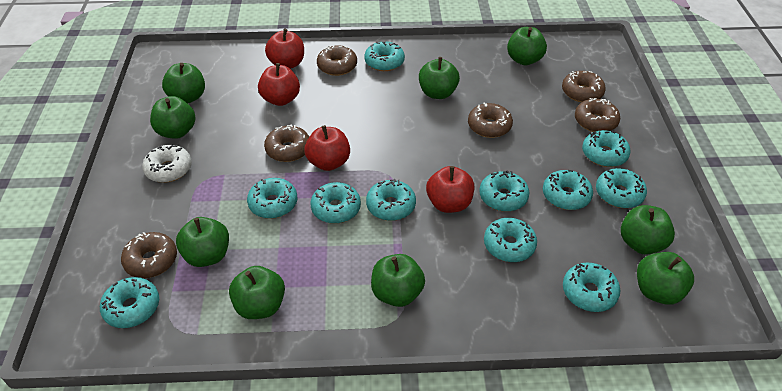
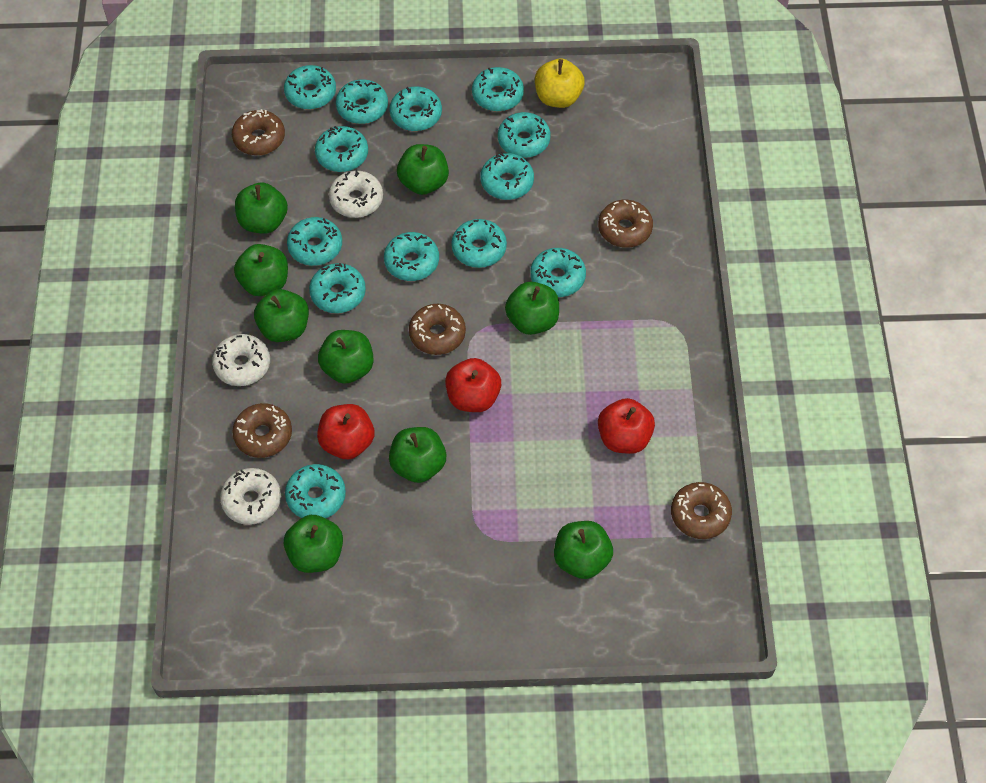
brown donut: [121,232,177,278] [264,125,309,162] [317,45,357,76] [468,103,513,138] [562,71,606,102] [575,98,620,132] = 6 -> [232,109,285,155] [232,403,292,458] [409,304,466,355] [598,200,653,248] [671,482,732,539] = 5
red apple: [258,63,300,106] [265,29,304,69] [304,125,350,171] [426,166,474,213] = 4 -> [317,404,374,459] [445,358,501,412] [598,398,655,454] = 3
turquoise donut: [100,277,159,328] [247,178,297,219] [311,182,361,224] [364,41,405,71] [366,179,416,221] [479,170,529,212] [484,218,537,262] [543,170,593,210] [563,262,620,312] [582,130,631,167] [596,168,647,208] = 11 -> [284,65,336,109] [285,464,346,518] [287,217,342,266] [309,263,366,313] [315,126,368,172] [336,79,388,124] [384,232,439,281] [389,86,442,131] [451,219,507,268] [472,67,524,111] [481,153,534,200] [498,112,551,158] [530,248,586,297] = 13
white donut: [142,145,192,183] = 1 -> [212,334,270,386] [220,468,281,525] [329,170,383,218] = 3
yellow apple: none = 0 -> [535,58,585,108] = 1

